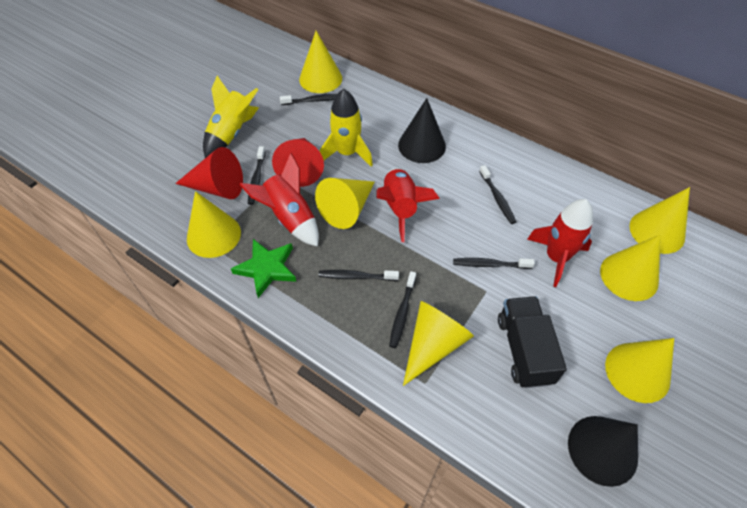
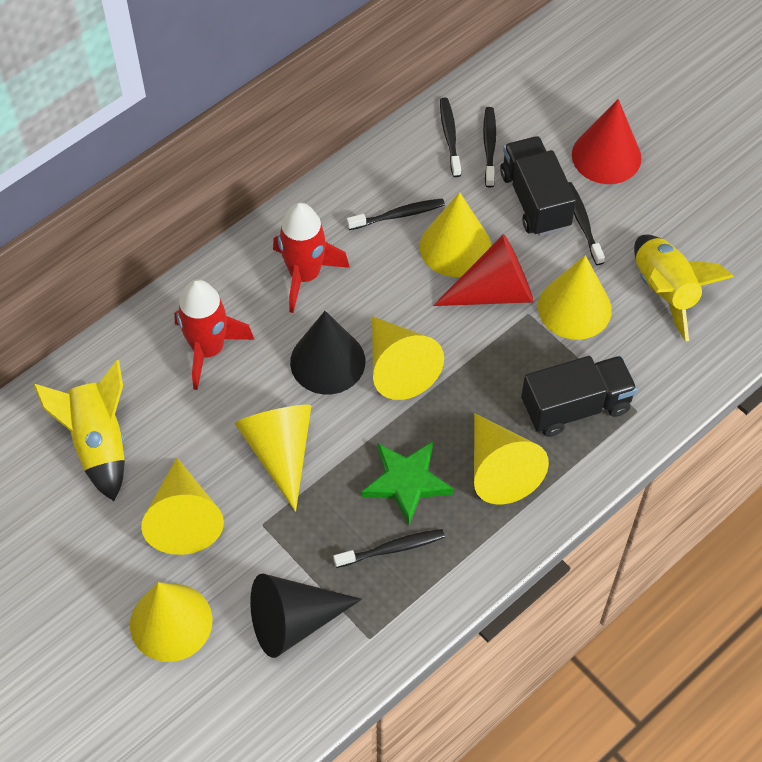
black toothbrush: [248,146,265,205] [280,94,337,105] [318,270,399,281] [389,271,416,348] [453,258,535,269] [479,165,516,224] = 6 -> [333,529,445,568] [347,198,445,230] [440,98,461,177] [483,107,496,188] [568,182,605,265] = 5
black truck: [498,296,567,388] = 1 -> [500,136,576,236] [521,356,637,437] = 2
red rocket: [239,153,319,247] [377,168,440,242] [527,199,593,287] = 3 -> [174,279,254,390] [273,202,350,313] = 2

